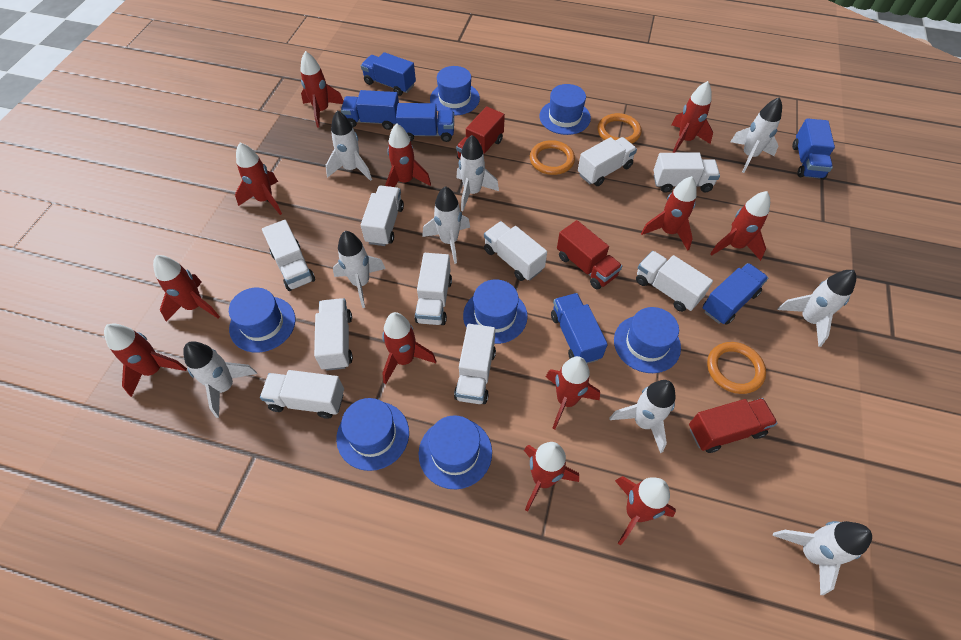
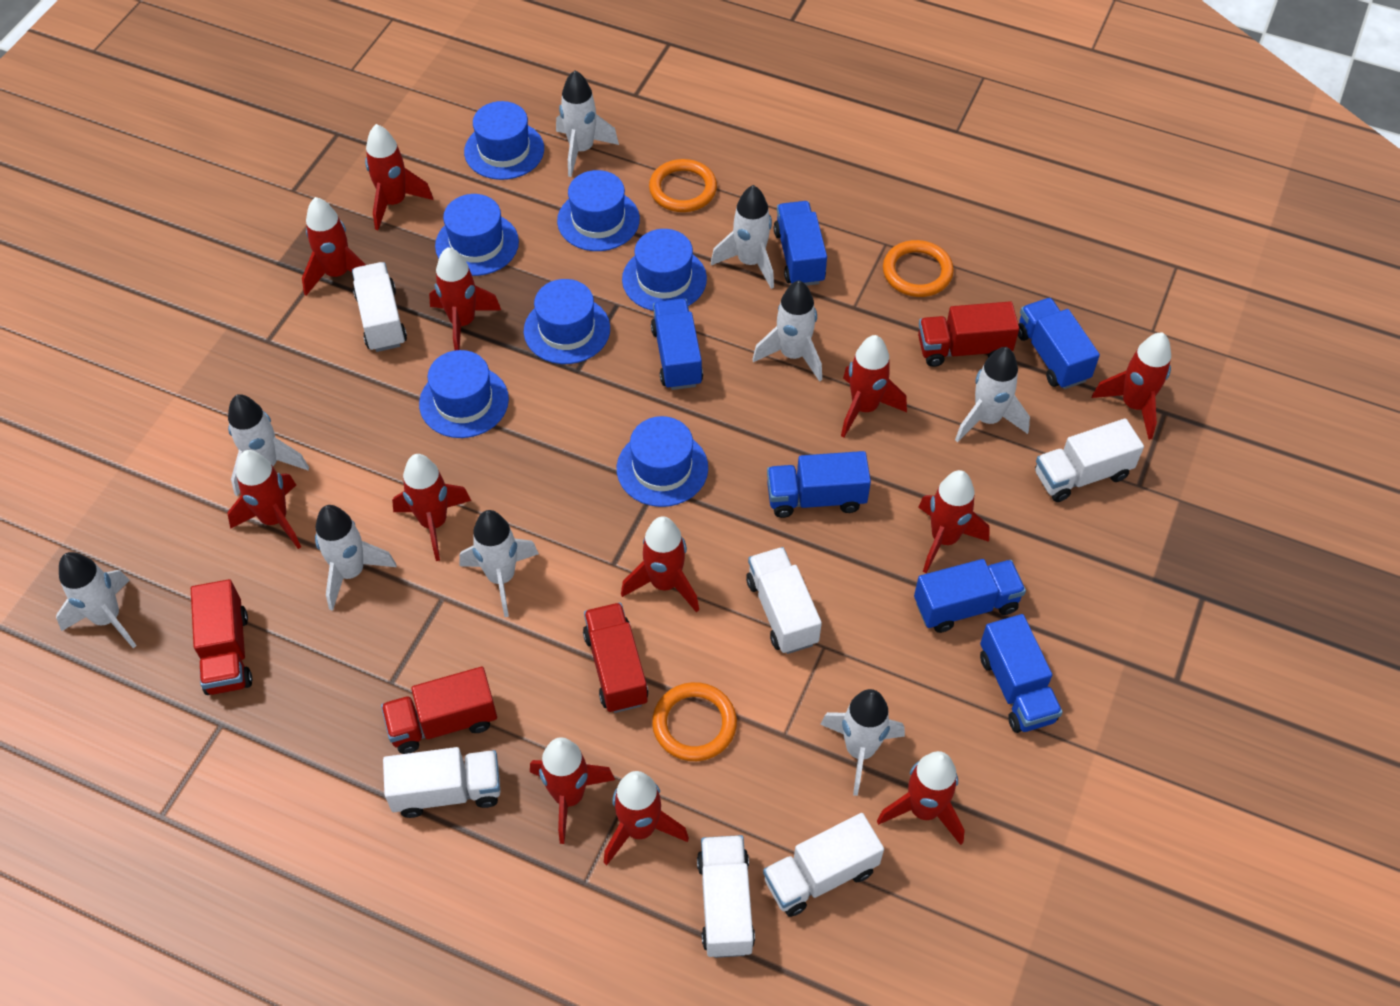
red truck: [456,106,505,159] [557,220,622,290] [689,398,778,453] = 3 -> [191,579,252,695] [381,667,497,754] [583,603,648,713] [918,301,1019,367] = 4
white truck: [260,370,344,419] [262,220,315,291] [314,298,353,371] [361,186,404,246] [414,253,452,325] [454,324,496,404] [484,221,547,281] [578,137,637,186] [636,251,713,312] [654,153,720,193] = 10 -> [352,262,407,352] [383,747,500,818] [697,835,755,958] [746,547,822,654] [763,813,884,917] [1035,418,1144,502] = 6

